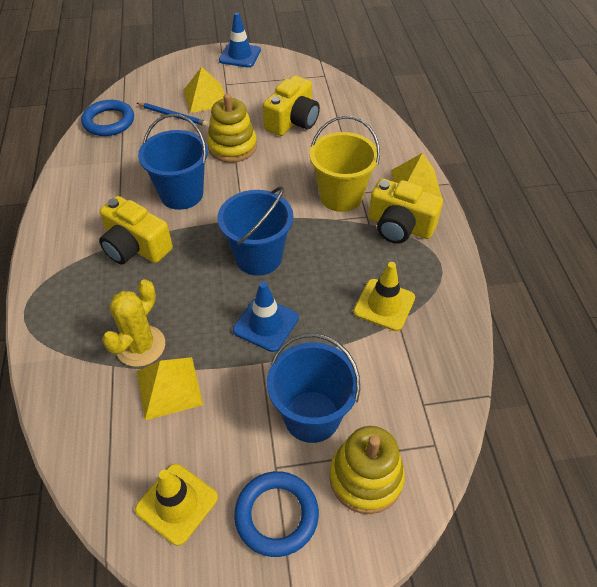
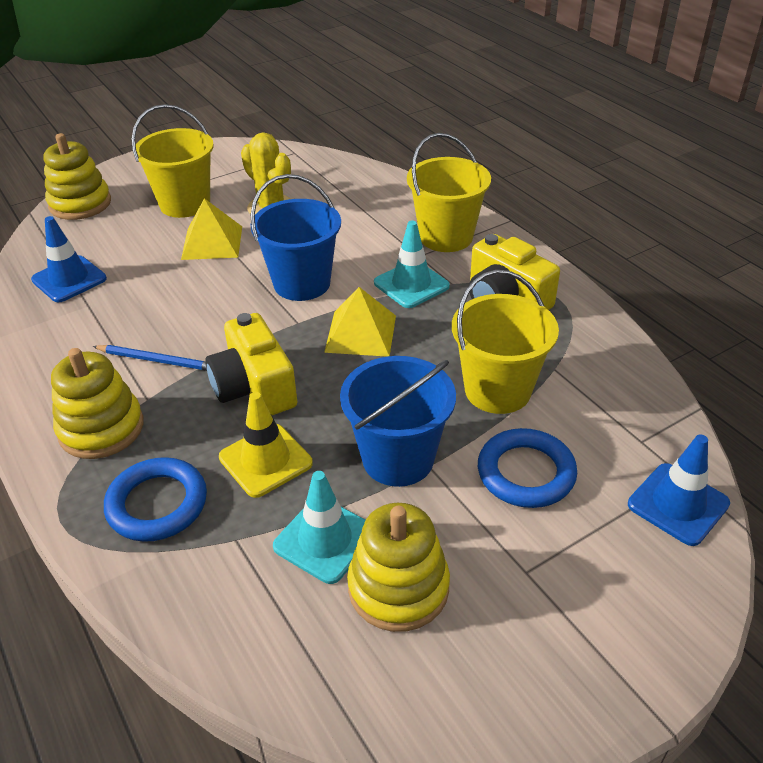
blue bucket: [138,114,208,210] [218,187,293,276] [267,333,360,443] = 3 -> [251,174,341,301] [340,356,456,487] = 2
turquoise traffic cone: none = 0 -> [273,471,366,584] [374,221,450,308] = 2
yellow bucket: [310,116,380,212] = 1 -> [132,104,214,218] [407,133,491,252] [452,270,559,414] = 3
yellow camera: [99,196,173,264] [263,75,320,136] [368,178,443,244] = 3 -> [205,313,297,415] [469,234,560,310] = 2
yellow pyramid: [137,357,203,420] [183,67,225,113] [391,153,442,197] = 3 -> [181,198,242,260] [324,287,396,357] = 2
yellow stacking toy: [207,94,257,163] [329,426,405,514] = 2 -> [43,133,111,220] [51,348,143,459] [347,503,450,632] = 3
yellow traffic cone: [135,464,218,546] [353,262,415,331] = 2 -> [219,392,313,498] = 1

